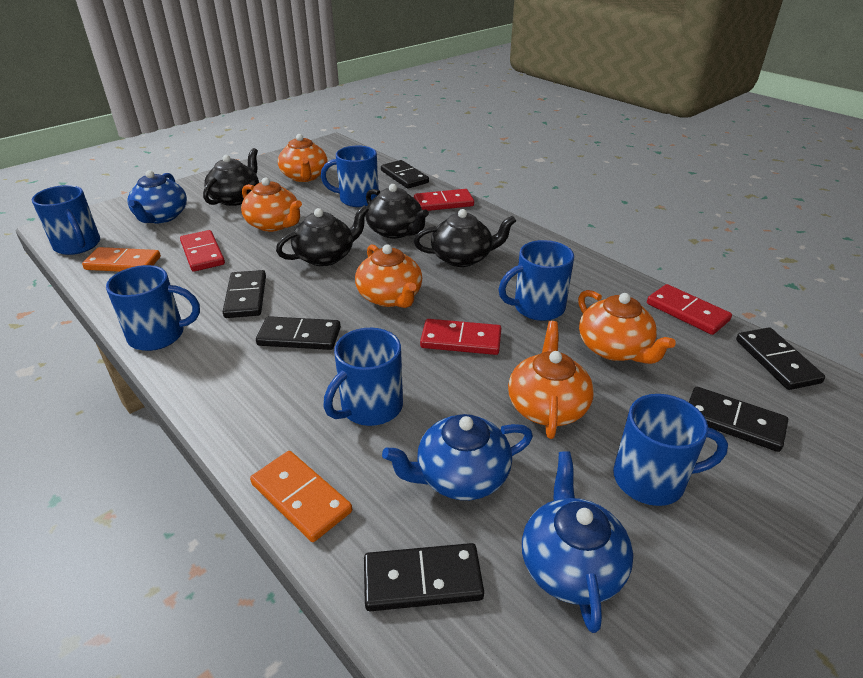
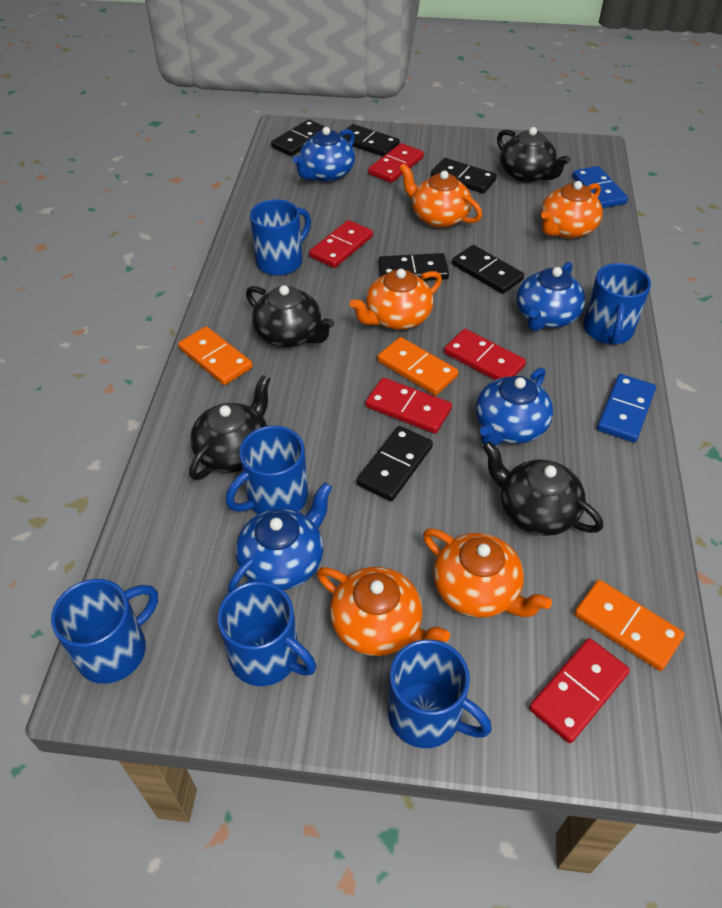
blue domino: none = 0 -> [572,166,628,208] [597,374,656,442] = 2
blue teapot: [127,170,187,223] [382,414,533,500] [522,451,633,633] = 3 -> [228,482,332,593] [293,127,355,182] [476,368,553,446] [517,262,585,331] = 4
orange domino: [82,247,161,272] [250,451,352,542] = 2 -> [178,326,253,385] [378,337,459,395] [574,580,685,671] = 3
red domino: [180,230,225,272] [414,189,474,211] [420,319,501,355] [647,284,732,335] = 4 -> [309,220,373,268] [365,378,452,434] [368,143,424,183] [444,329,526,380] [529,638,630,743] = 5

